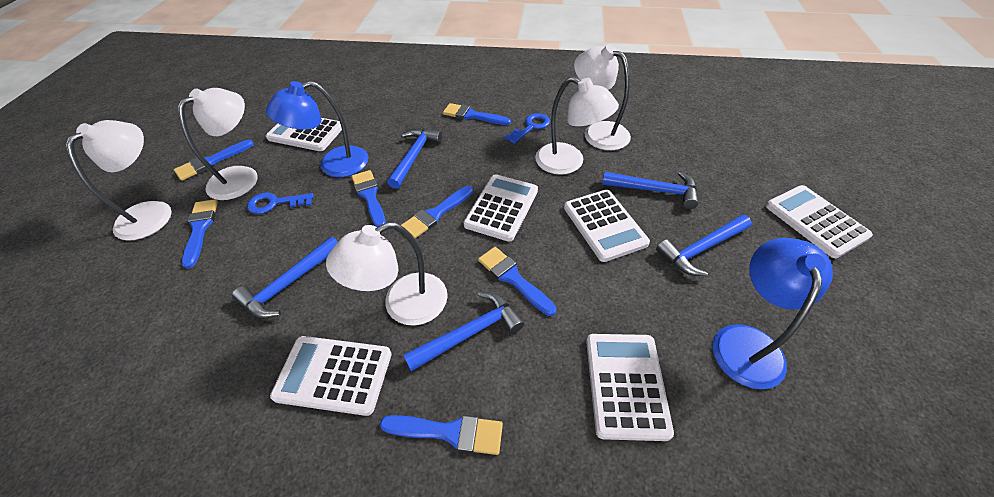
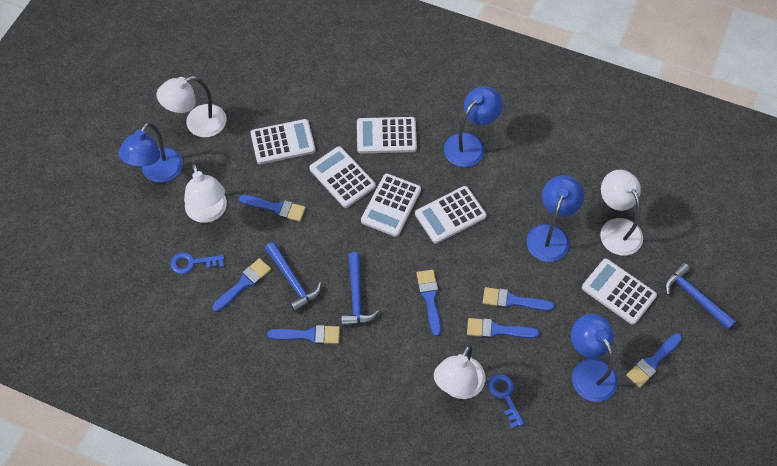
blue hammer: [232,236,338,318] [387,128,442,189] [403,292,524,371] [602,171,698,209] [656,215,752,276] = 5 -> [265,242,321,312] [341,252,380,326] [665,263,736,329] = 3
blue lamp: [266,81,369,177] [713,238,833,389] = 2 -> [119,123,183,183] [444,86,503,167] [526,175,584,262] [571,314,618,402] = 4
white lamp: [66,120,172,241] [178,88,258,200] [326,222,448,326] [535,77,619,175] [574,44,631,150] = 5 -> [156,76,227,137] [184,164,227,223] [434,344,485,399] [600,170,643,256] = 4

